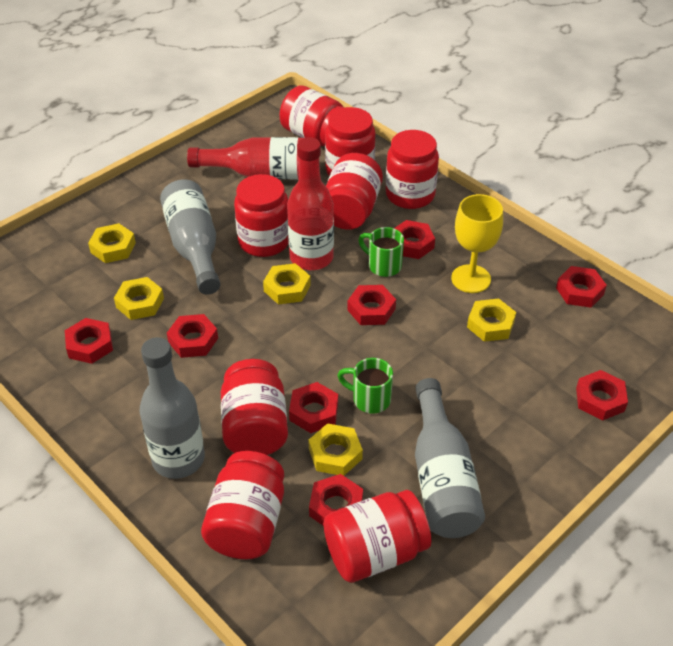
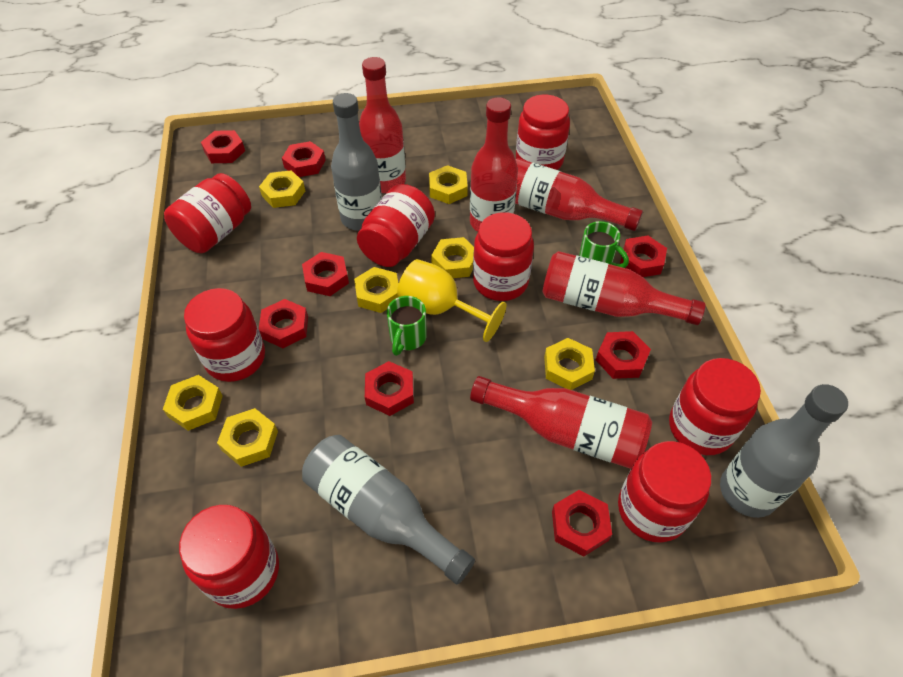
red bottle: [187,137,303,179] [287,137,334,270] = 2 -> [359,57,406,193] [470,97,518,232] [470,376,652,469] [515,158,643,231] [542,251,706,325] = 5
yellow nut: [88,223,136,263] [114,277,164,320] [263,263,311,305] [308,423,363,476] [467,298,516,342] = 5 -> [163,375,223,431] [217,408,278,467] [259,170,305,208] [354,267,398,313] [429,165,468,204] [431,237,474,278] [544,338,595,390] = 7

